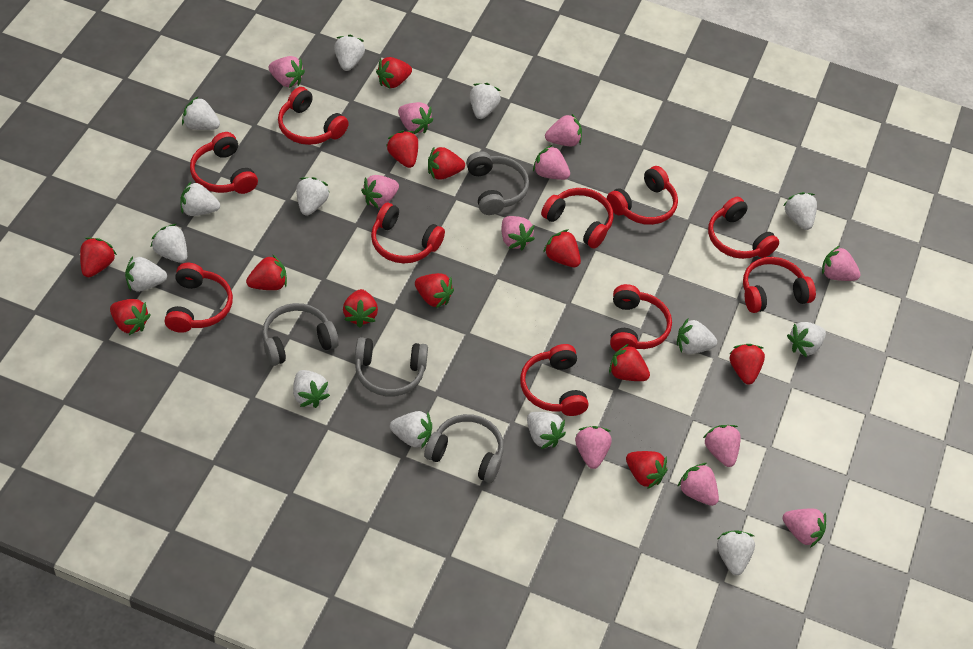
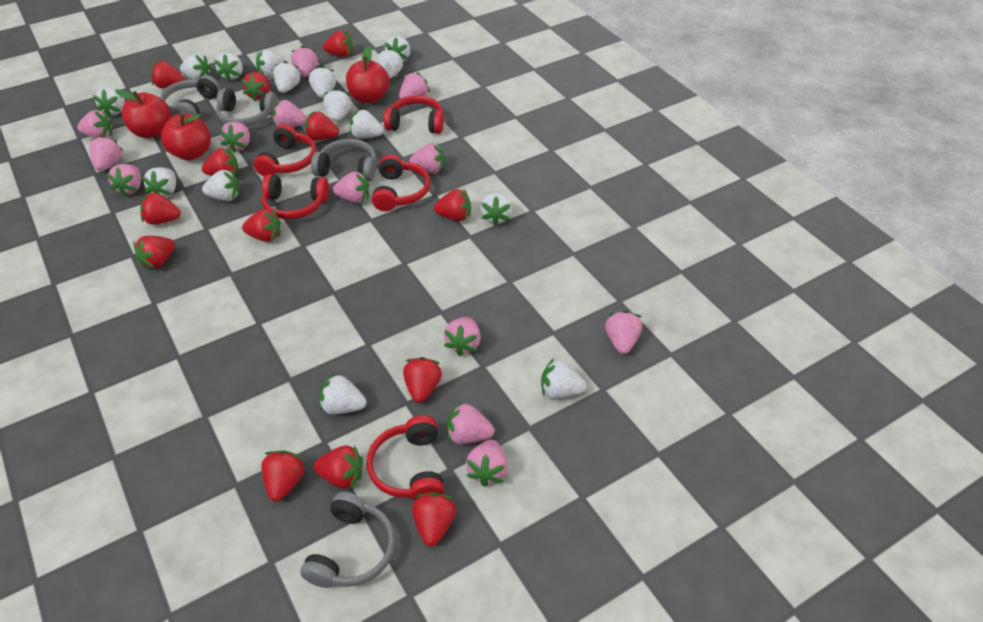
pink strawberry: [269,56,305,88] [361,175,399,209] [398,102,433,134] [501,216,535,250] [533,145,570,180] [545,114,582,146] [575,426,612,469] [677,463,719,506] [703,425,741,467] [783,508,826,548] [822,246,861,281] = 11 -> [77,110,113,138] [89,135,123,171] [106,164,141,196] [219,122,250,153] [273,100,307,127] [291,46,318,77] [333,172,369,203] [399,72,430,99] [409,143,444,173] [444,317,481,356] [447,401,495,444] [466,439,508,487] [605,310,642,354] = 13
red apple: none = 0 -> [115,89,171,138] [161,113,211,160] [346,46,390,103] = 3
red headphones: [165,263,233,333] [190,132,258,194] [278,87,349,145] [371,203,445,263] [520,344,588,416] [541,188,613,249] [607,166,678,225] [610,284,672,352] [708,197,779,259] [743,257,816,313] = 10 -> [253,124,316,176] [261,174,329,219] [366,415,444,500] [372,155,430,211] [384,96,444,134] = 5
red strawberry: [80,237,117,277] [110,299,151,335] [246,254,287,290] [343,289,378,328] [376,57,412,88] [386,131,418,168] [415,273,454,308] [428,146,465,180] [543,229,581,267] [609,344,650,381] [626,451,667,489] [729,344,765,385] = 12 -> [133,236,175,269] [140,192,181,225] [151,61,184,88] [202,147,239,176] [241,72,270,102] [242,209,281,242] [261,451,306,501] [305,111,339,141] [314,445,363,489] [323,30,353,57] [403,357,442,403] [412,493,456,546] [434,189,471,221] = 13
white strawberry: [125,256,167,292] [151,224,187,263] [180,181,220,216] [182,97,220,130] [293,370,330,408] [296,177,330,216] [334,35,365,71] [390,411,432,449] [470,83,501,119] [527,412,566,449] [677,319,717,354] [717,530,755,575] [783,192,817,230] [787,322,826,357] = 14 -> [93,87,125,118] [142,167,176,197] [180,54,212,80] [202,169,240,201] [214,53,243,82] [256,50,287,77] [273,61,302,93] [309,66,336,98] [320,373,366,414] [323,88,352,122] [350,109,384,139] [377,48,403,79] [385,36,410,62] [480,193,512,227] [541,358,586,399] = 15

